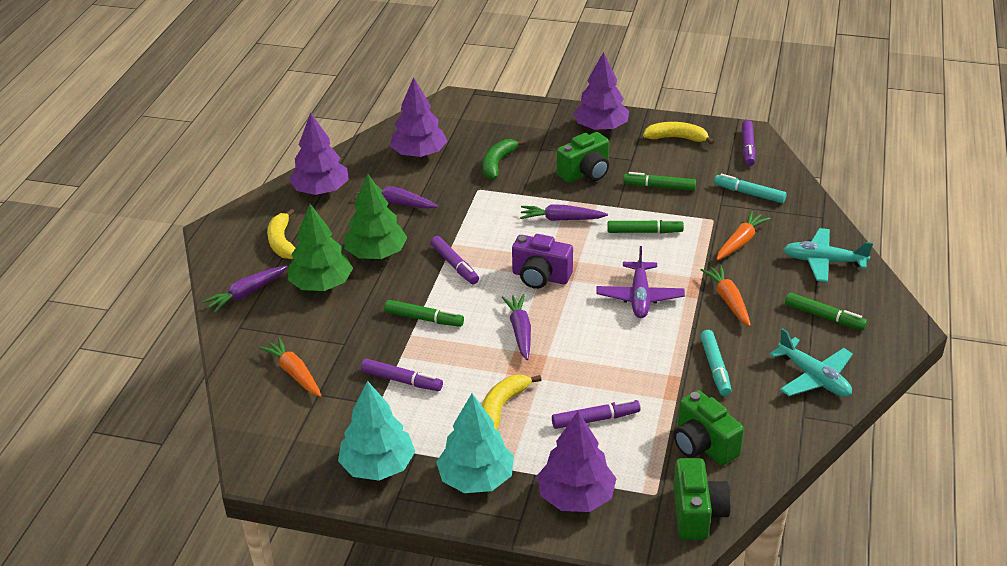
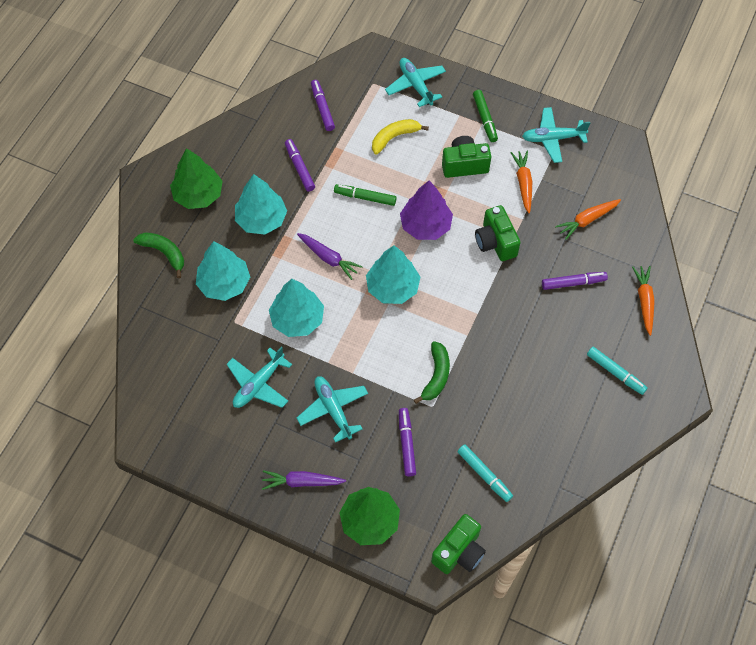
green banana: [482,139,526,180] = 1 -> [133,232,184,278] [414,341,450,404] = 2
green marker: [385,300,464,327] [607,219,684,233] [623,172,696,191] [785,293,867,330] = 4 -> [334,184,396,206] [473,90,498,142] = 2
purple camera: [512,234,573,289] = 1 -> none = 0
purple carrot: [203,265,288,313] [357,185,438,208] [502,294,531,360] [520,204,608,221] = 4 -> [262,470,346,490] [297,233,363,280] = 2
purple plane: [596,246,685,318] = 1 -> none = 0
purple tree: [289,112,349,195] [390,77,447,158] [537,411,617,512] [573,52,629,131] = 4 -> [400,180,453,240] = 1
turquoise plane: [770,328,853,397] [784,228,873,282] = 2 -> [227,347,292,408] [297,376,368,443] [385,58,446,107] [522,107,590,163] = 4
turquoise tree: [338,381,415,481] [436,394,514,493] = 2 -> [196,241,250,301] [235,174,287,234] [269,279,324,337] [366,245,420,304] = 4
yellow banana: [267,209,295,259] [482,375,541,430] [643,122,715,145] = 3 -> [372,119,429,154] = 1

